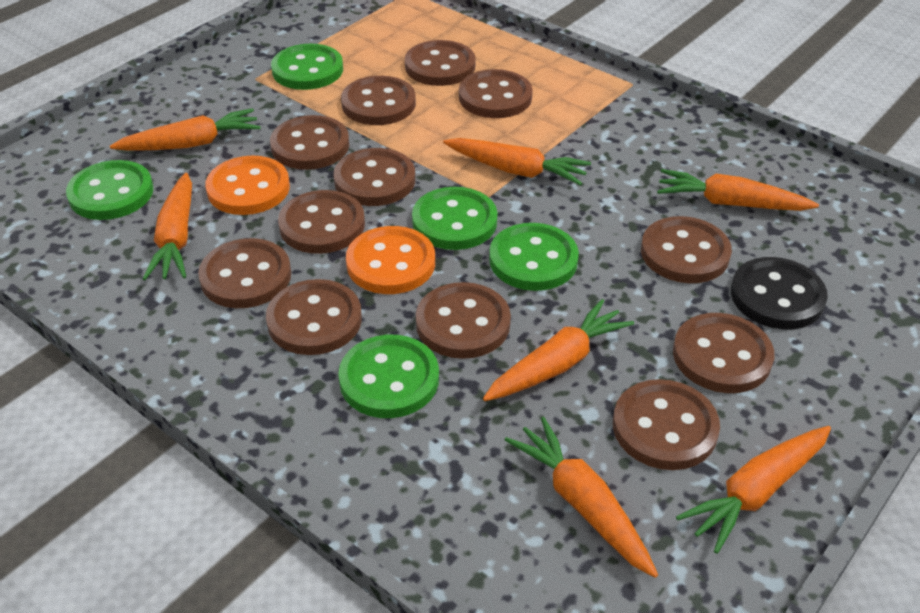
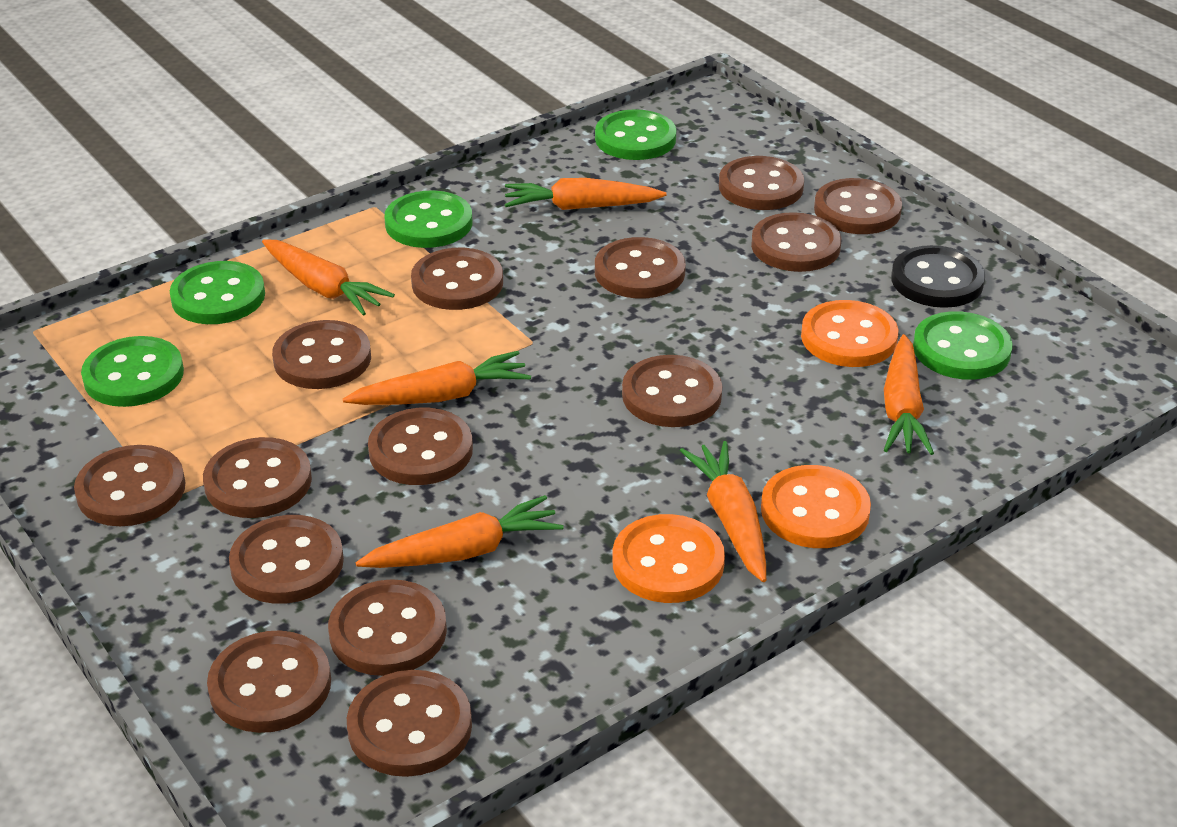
brown button: [198,238,291,308] [266,279,362,355] [270,115,349,170] [278,190,365,254] [333,148,415,206] [341,76,416,125] [405,40,476,86] [416,282,511,359] [459,69,533,118] [613,379,720,470] [641,216,732,283] [673,313,774,393] = 12 -> [74,445,186,526] [203,437,312,518] [207,631,331,733] [229,515,344,604] [272,320,371,389] [328,579,447,676] [347,670,472,777] [368,408,473,485] [411,248,503,310] [595,237,686,298] [622,355,722,427] [719,156,804,210] [751,212,841,272] [814,178,902,234] = 14
orange button: [205,156,290,215] [346,226,435,294] = 2 -> [612,514,725,603] [761,465,871,548] [801,300,898,367] = 3
orange carrot: [110,108,261,151] [142,173,192,280] [443,138,591,186] [483,299,634,401] [505,417,658,578] [657,169,819,211] [676,426,831,554] = 7 -> [262,239,395,316] [343,351,531,405] [356,495,564,568] [505,178,666,210] [680,441,766,582] [884,334,934,455] = 6

